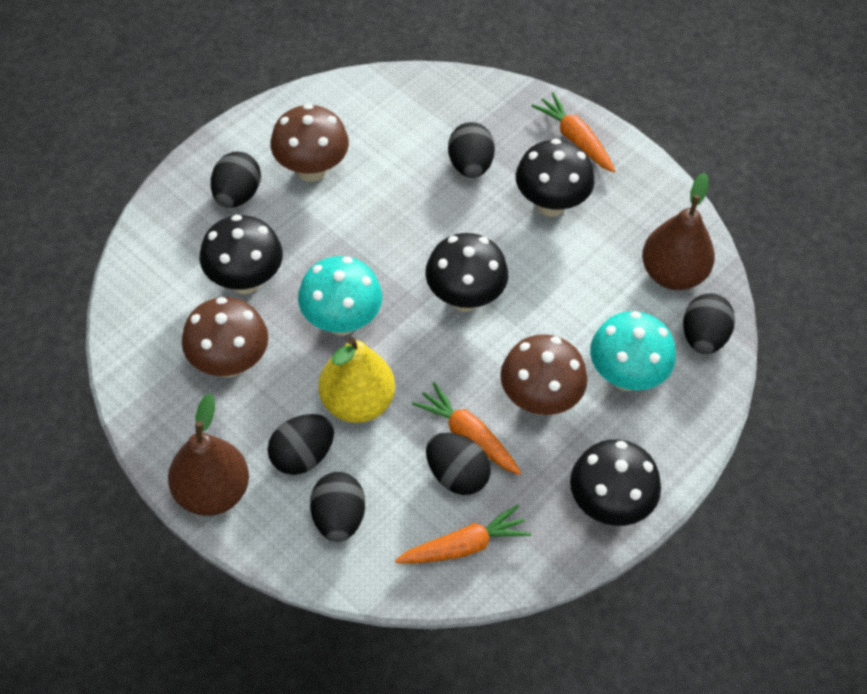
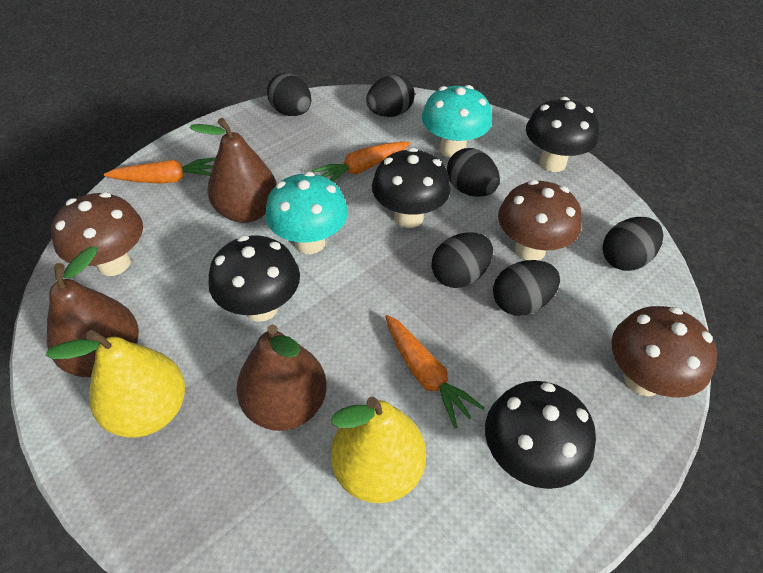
brown pear: [168,394,249,516] [642,173,715,290] = 2 -> [47,246,139,377] [190,118,277,223] [236,324,327,431] = 3
yellow pear: [318,337,395,423] = 1 -> [46,330,185,438] [331,397,426,503] = 2

